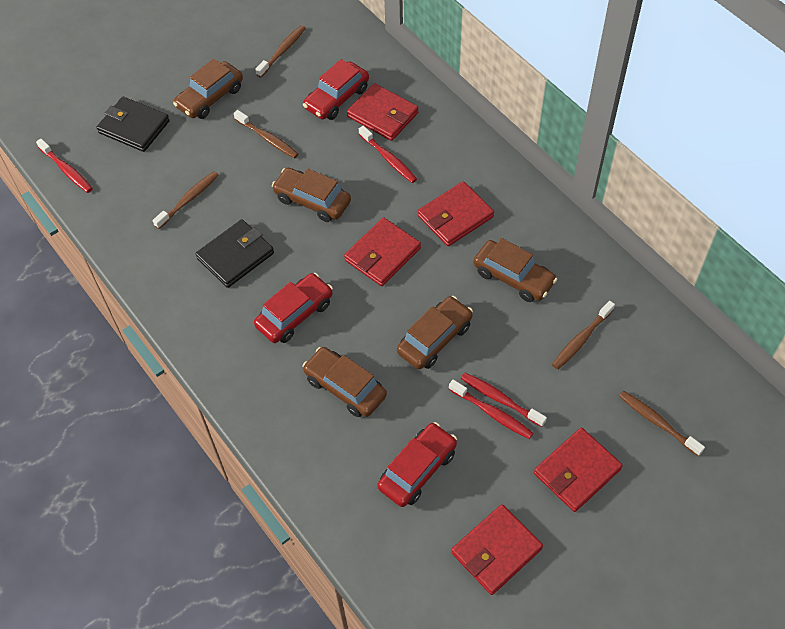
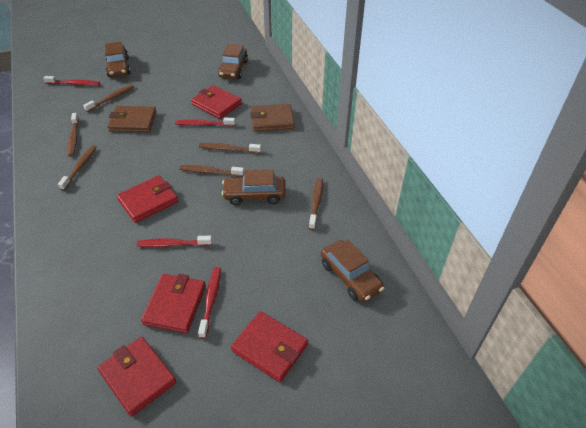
black wallet: [97,97,170,152] [196,219,274,288] = 2 -> none = 0
brown car: [173,59,243,119] [272,168,351,222] [302,347,387,417] [397,296,473,369] [474,238,557,302] = 5 -> [105,42,131,77] [218,44,248,79] [222,169,286,205] [321,240,384,302] = 4
brown toothbrush: [153,171,219,229] [234,110,299,158] [255,25,306,78] [552,301,615,369] [619,391,705,456] = 5 -> [58,145,97,191] [68,113,79,157] [83,84,135,112] [179,165,244,177] [199,143,261,153] [309,178,323,230] = 6
brown wallet: none = 0 -> [107,106,157,132] [250,104,295,132] = 2
red car: [254,273,333,343] [303,59,369,120] [377,422,457,507] = 3 -> none = 0

